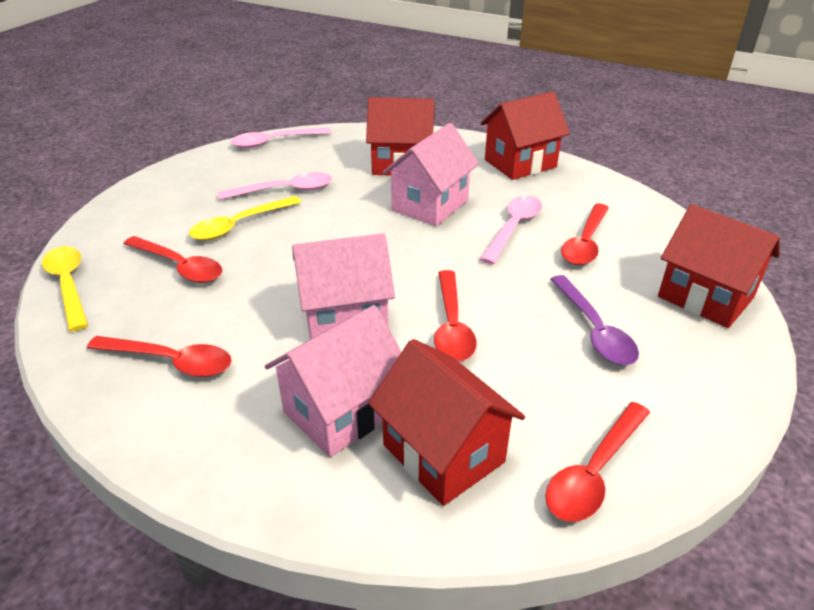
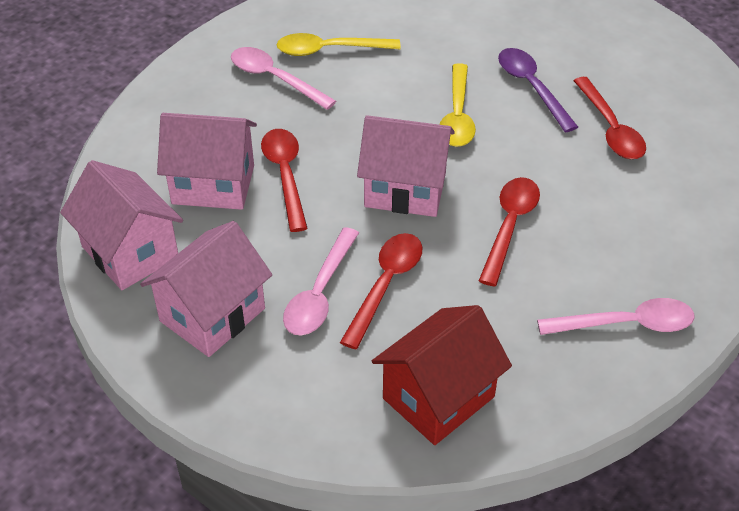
pink house: [265,305,401,457] [292,233,395,340] [382,123,479,226] = 3 -> [60,160,183,290] [140,221,272,357] [157,113,257,210] [357,115,455,217] = 4
red house: [366,97,435,175] [368,339,525,506] [481,91,570,180] [658,204,780,328] = 4 -> [372,305,512,445] = 1
red spoon: [87,336,231,377] [124,236,223,283] [434,270,477,361] [545,402,650,522] [561,204,609,265] = 5 -> [261,129,308,232] [340,233,423,349] [479,177,540,286] [573,77,646,159] = 4

